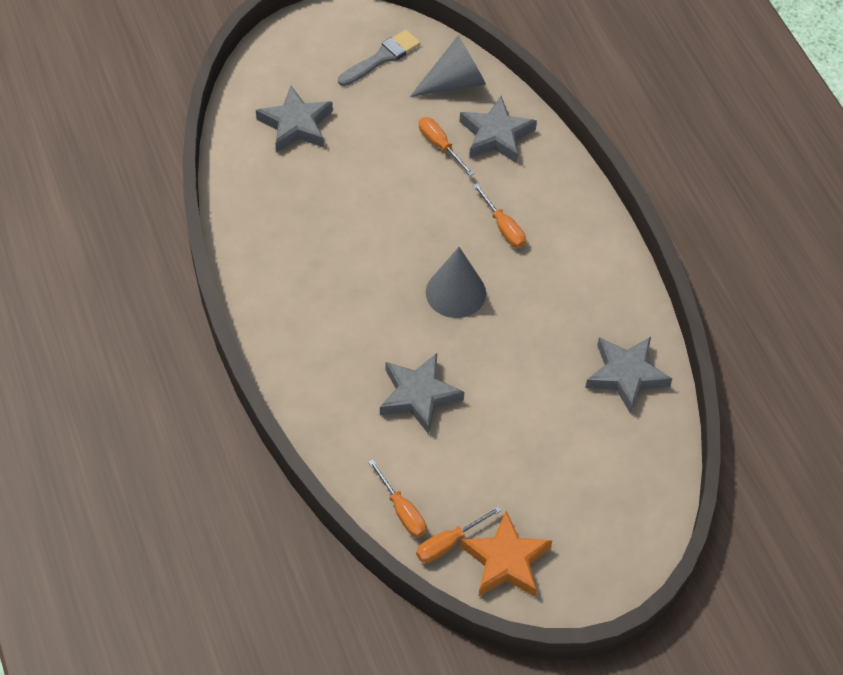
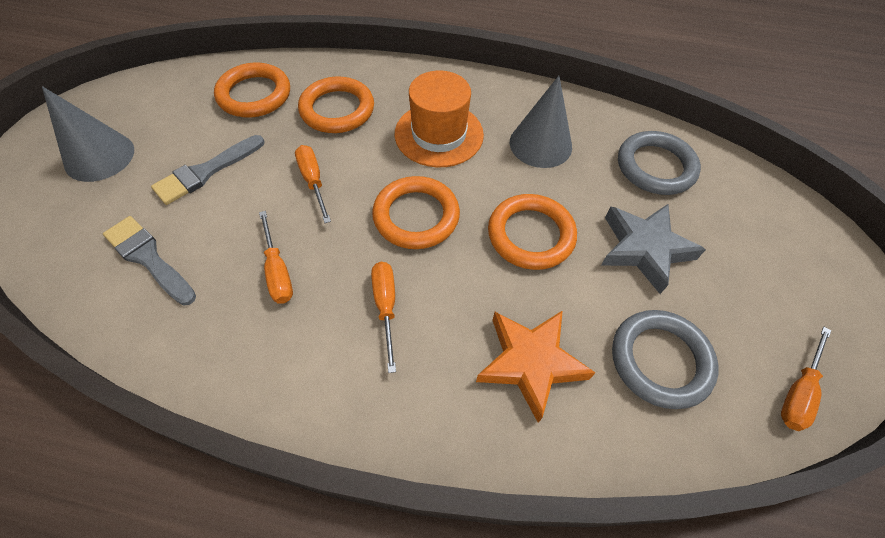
grey brush: [338,30,420,86] = 1 -> [103,216,196,306] [151,135,265,205] = 2
grey ring: none = 0 -> [612,310,719,409] [618,131,701,195] = 2
grey star: [256,86,333,153] [380,353,464,434] [460,96,537,163] [585,337,672,414] = 4 -> [601,204,706,294] = 1
orange hat: none = 0 -> [395,71,484,167] = 1
orange ring: none = 0 -> [214,63,290,118] [298,76,374,133] [372,176,460,249] [488,194,577,270] = 4

